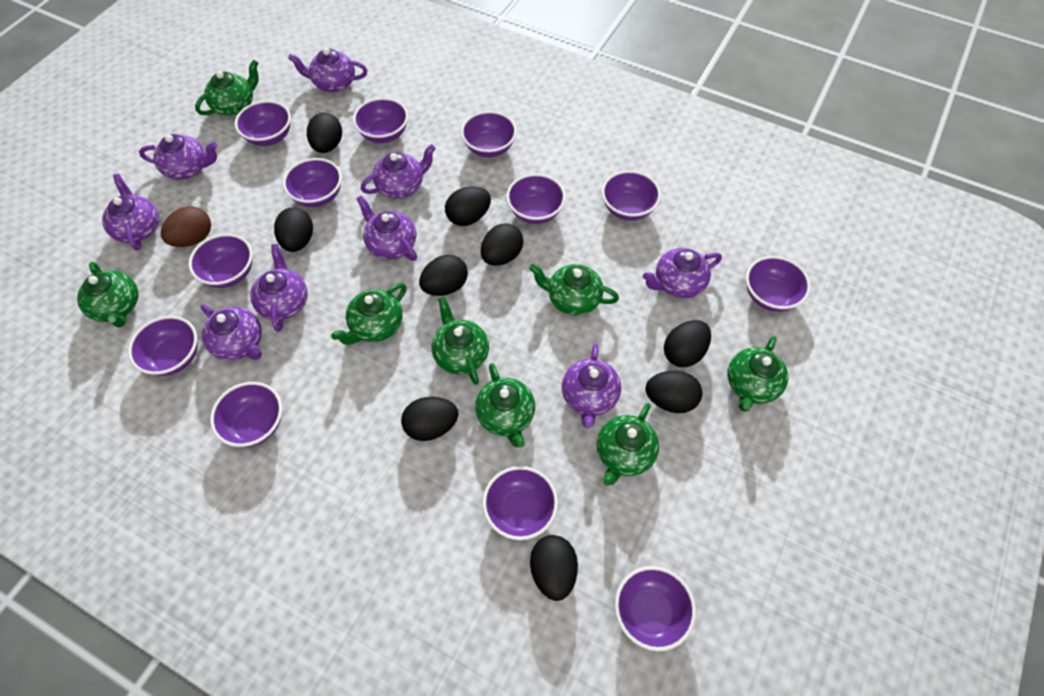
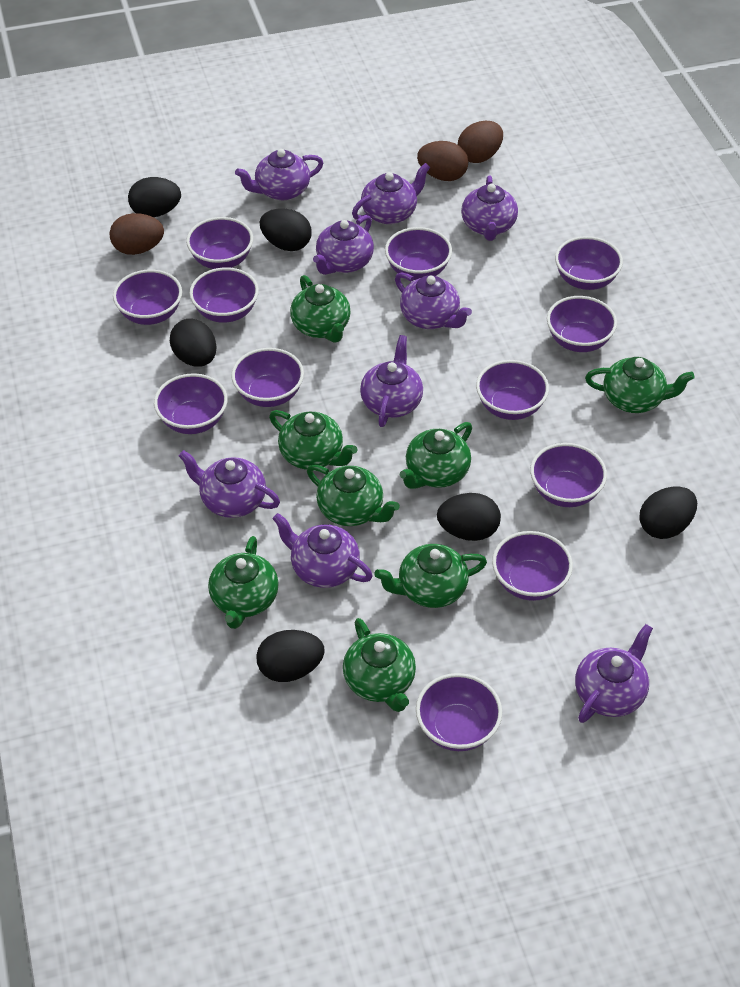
black egg: [274,207,313,252] [307,112,342,153] [401,397,459,441] [419,255,468,296] [445,186,491,226] [481,223,523,266] [530,535,578,601] [645,371,702,413] [664,320,711,367] = 9 -> [128,177,181,217] [170,319,217,367] [256,630,325,682] [260,209,312,251] [437,493,501,541] [639,487,697,539] = 6
brown egg: [161,206,211,247] = 1 -> [109,213,164,255] [417,141,469,181] [458,121,503,163] = 3

